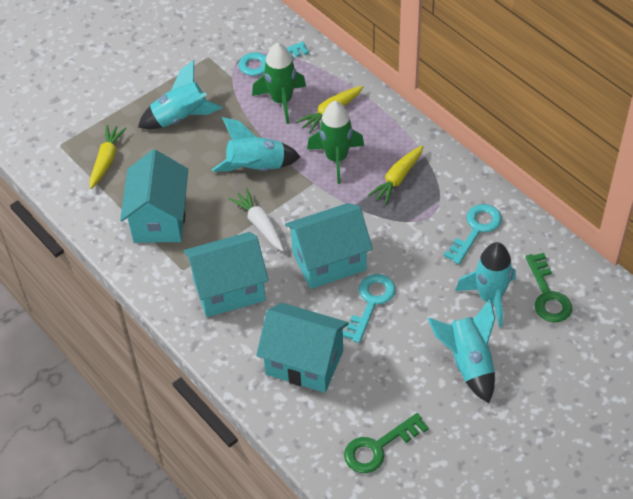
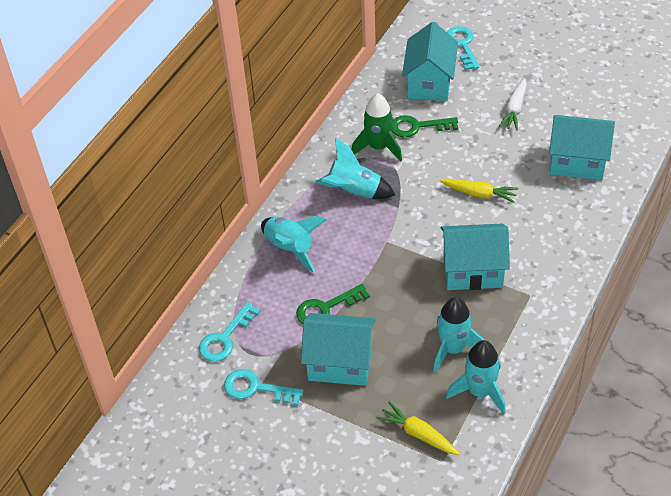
green rocket: [252,43,306,124] [307,101,364,184] = 2 -> [352,93,402,161] = 1
yellow carrot: [89,125,127,189] [296,86,363,133] [368,145,424,205] = 3 -> [377,401,460,455] [440,178,518,203] = 2

